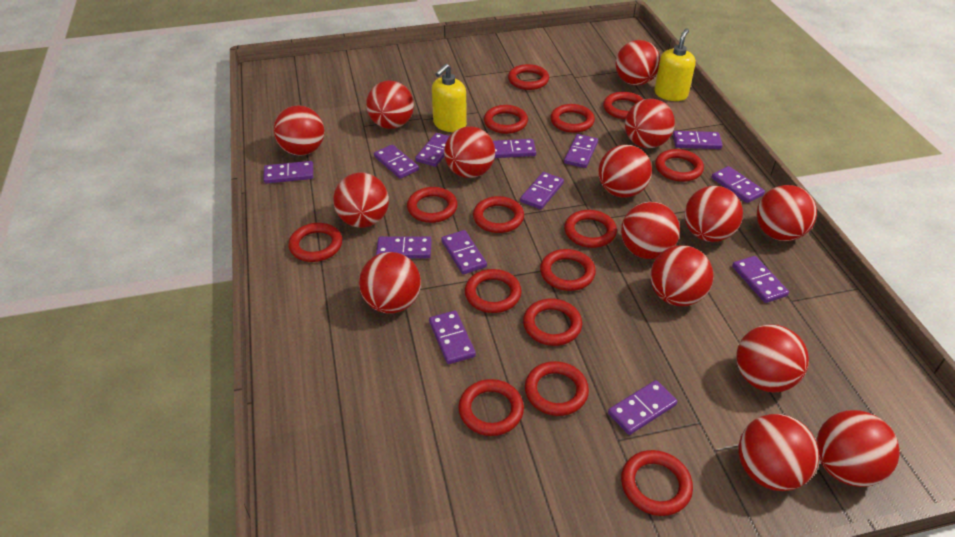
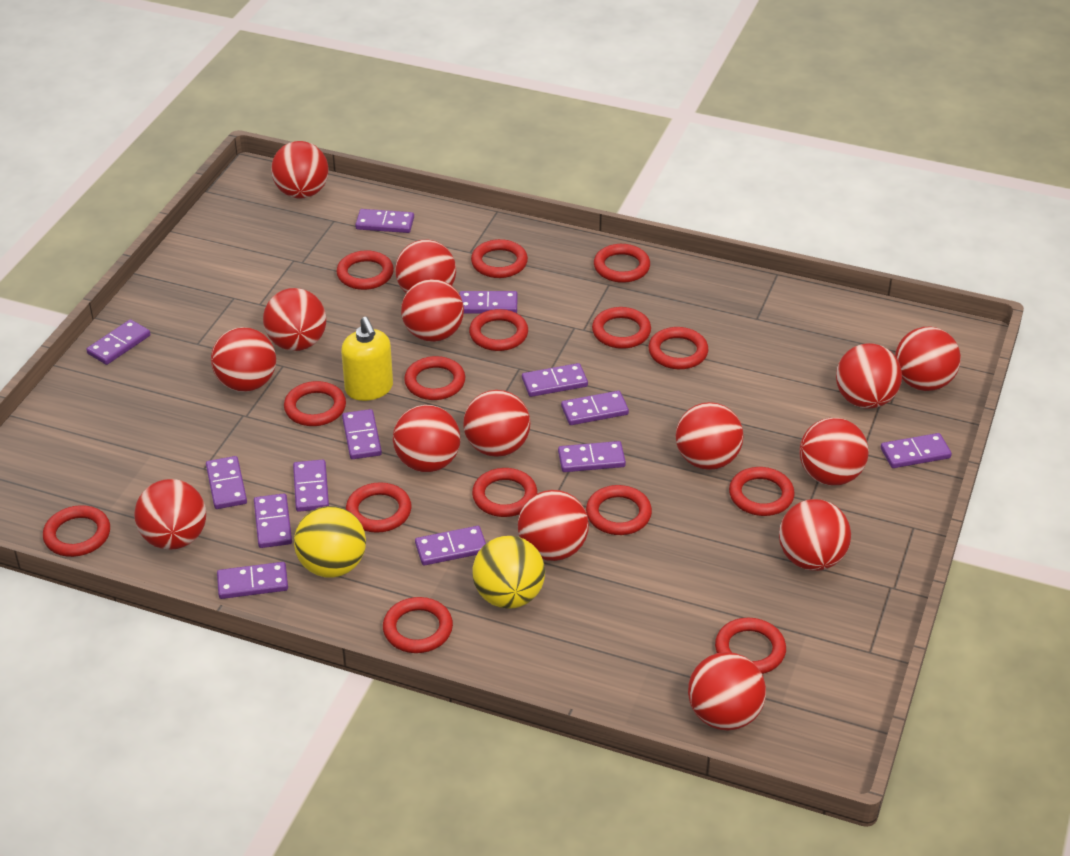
yellow ball: none = 0 -> [294,506,366,578] [472,536,545,609] = 2
yellow soap dispenser: [432,64,467,132] [654,28,696,101] = 2 -> [341,317,393,401] = 1

